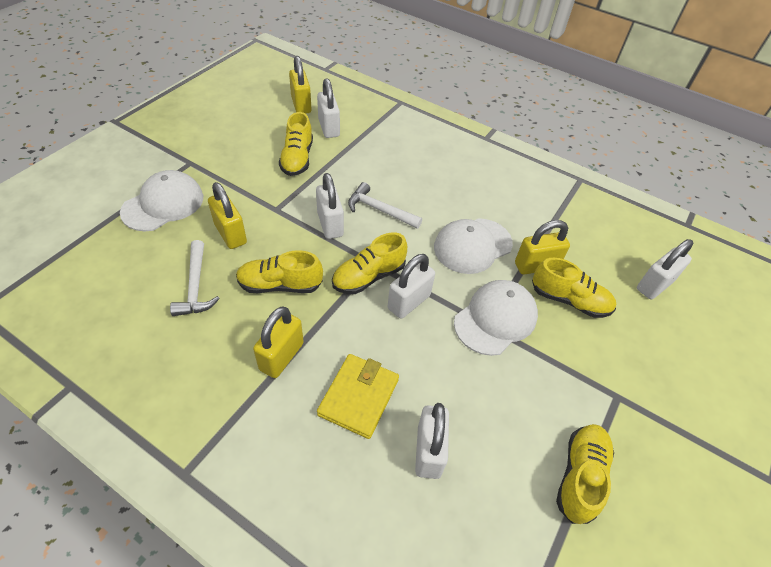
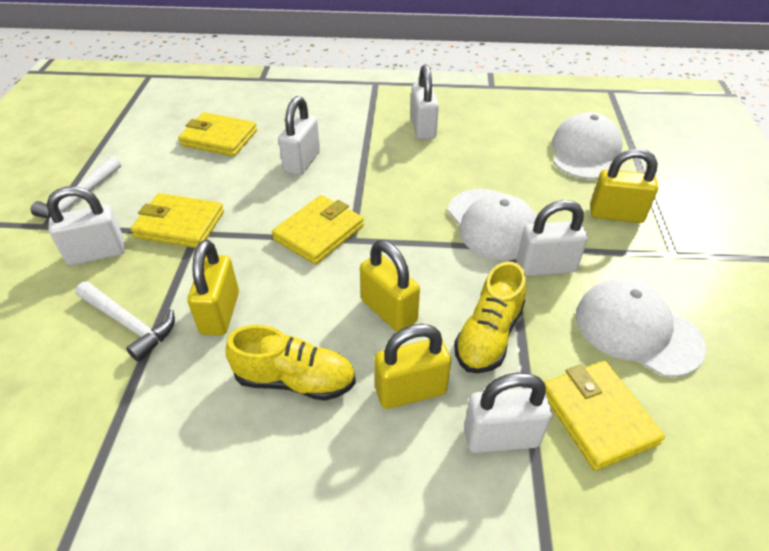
yellow shoe: [236,250,323,293] [279,112,313,176] [332,233,407,294] [532,257,616,318] [556,424,614,524] = 5 -> [225,325,356,401] [454,261,526,373] = 2
yellow wallet: [317,354,399,439] = 1 -> [130,193,224,248] [178,112,257,157] [272,195,364,265] [544,361,665,471] = 4

